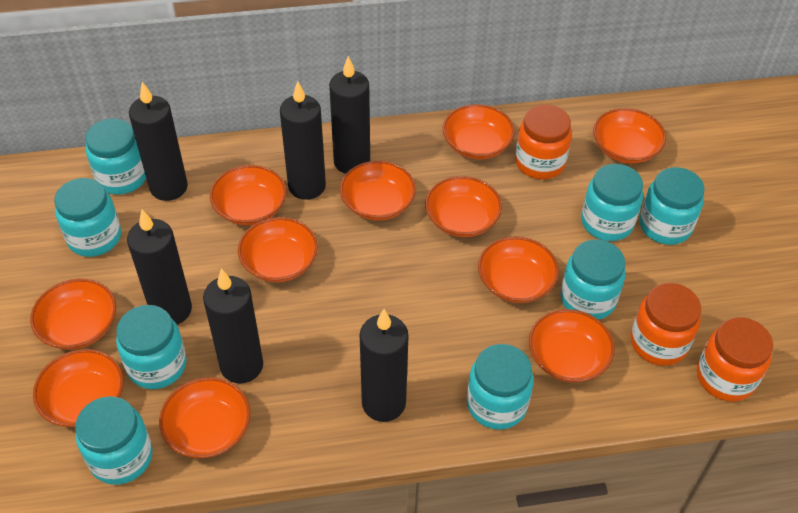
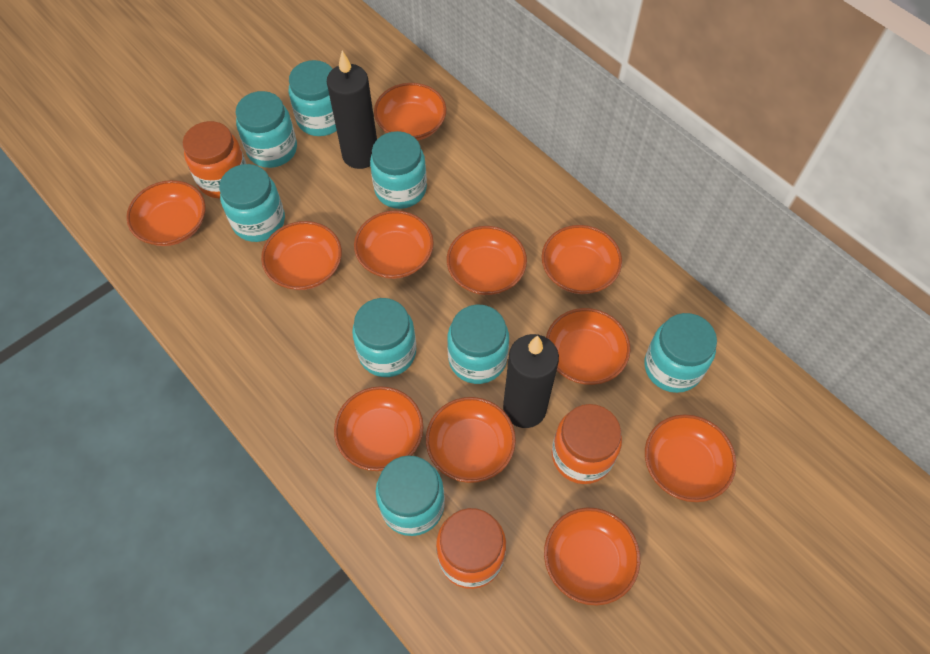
black candle: [127,209,192,325] [129,82,188,201] [203,268,263,384] [280,81,326,200] [329,56,370,174] [360,309,409,422] = 6 -> [327,51,377,169] [503,334,559,428] = 2

